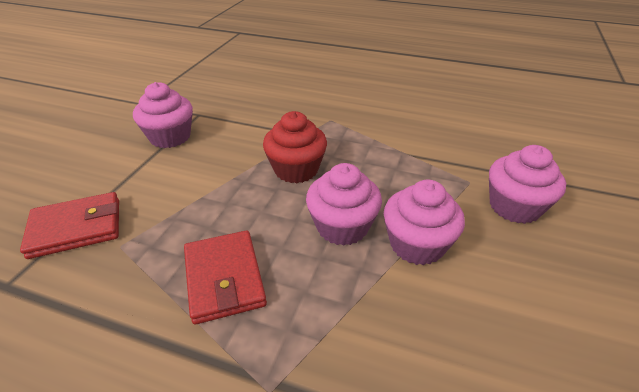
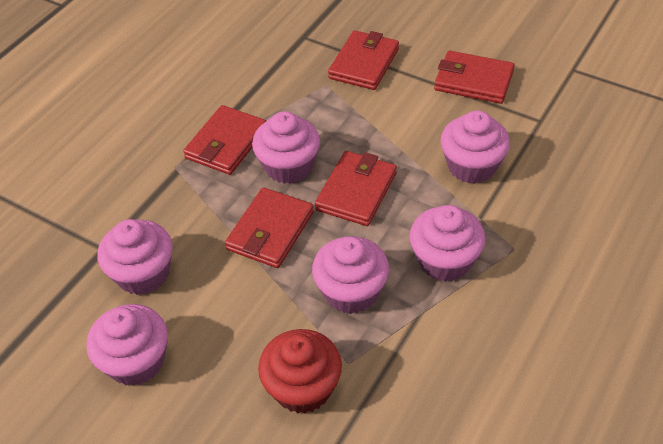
pink cupcake: [133,82,193,148] [306,163,382,246] [384,180,465,265] [489,145,566,224] = 4 -> [86,304,168,386] [97,219,173,295] [252,111,320,184] [312,236,389,314] [409,205,485,282] [440,110,510,184] = 6
red wallet: [20,192,119,259] [184,230,267,324] = 2 -> [183,105,266,175] [225,188,314,268] [315,151,397,226] [328,30,399,90] [434,51,515,104] = 5

